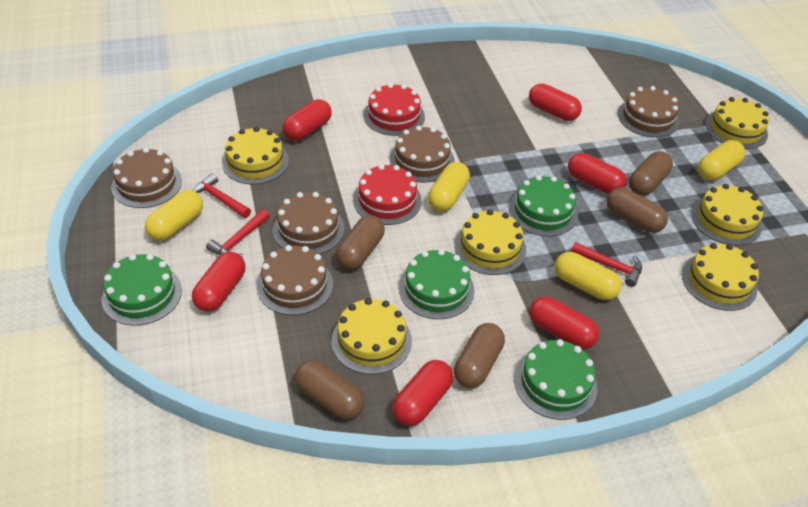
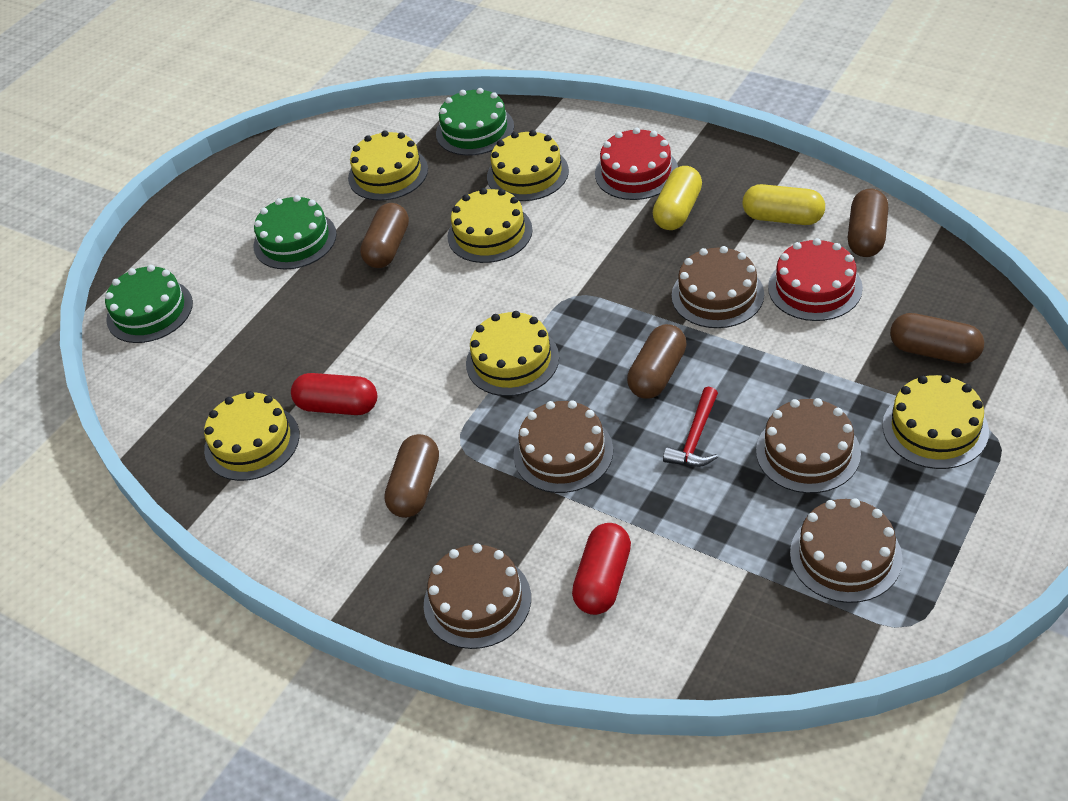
green cake: [102,254,182,326] [399,249,474,319] [509,175,578,237] [514,339,597,420] = 4 -> [105,265,193,343] [253,195,337,269] [436,88,514,156] = 3
red capsule: [192,252,246,312] [283,99,332,141] [392,360,453,426] [529,84,582,121] [529,296,599,349] [568,153,627,194] = 6 -> [291,373,377,415] [572,523,631,615] = 2
red hammer: [192,173,251,218] [206,209,270,257] [571,242,642,287] = 3 -> [663,387,718,467] = 1
yellow capsule: [145,190,203,241] [428,162,470,212] [555,252,622,300] [698,140,745,181] = 4 -> [653,166,702,230] [743,184,825,225] = 2

